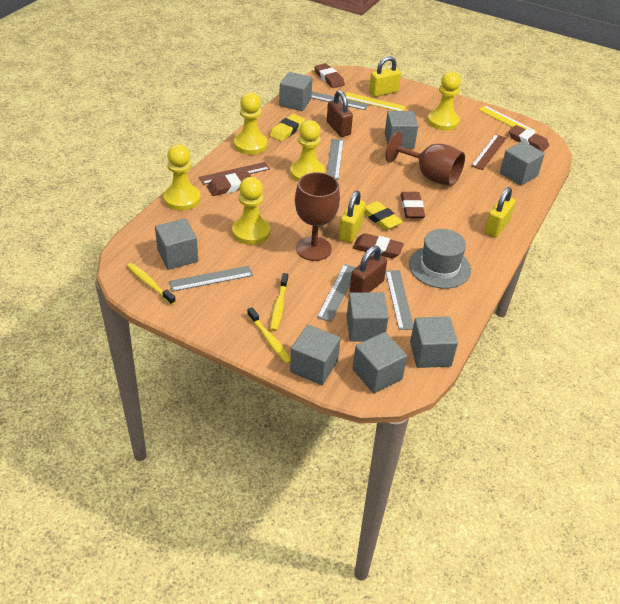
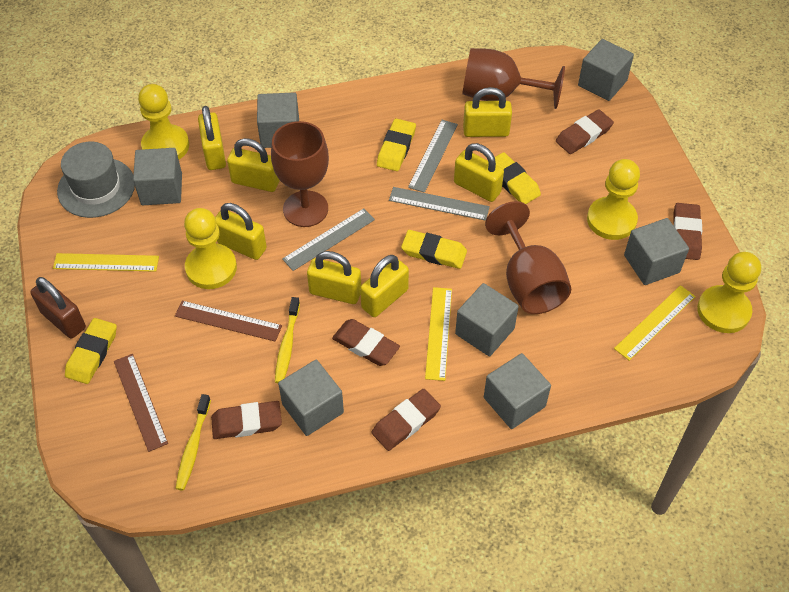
brown goblet: [295,172,340,261] [385,132,465,186] = 2 -> [271,121,329,227] [462,48,565,109] [485,201,571,314] = 3
brown padlock: [327,90,353,137] [349,246,387,293] = 2 -> [30,277,86,339] = 1
grey cube: [155,218,198,270] [279,72,312,111] [290,325,341,385] [347,292,389,342] [352,332,407,393] [385,111,418,148] [410,316,458,368] [500,141,545,186] = 8 -> [133,148,182,205] [257,92,299,148] [278,360,344,436] [455,283,519,356] [484,353,551,429] [578,39,634,101] [624,218,689,285] = 7
grey ruler: [169,266,253,292] [311,91,369,110] [317,264,356,322] [327,139,344,180] [386,270,413,330] = 5 -> [282,208,375,271] [389,187,490,221] [408,120,458,193] = 3
yellow eraser: [270,114,306,142] [365,201,403,230] = 2 -> [65,318,117,384] [377,119,416,171] [401,230,467,269] [495,152,541,204] = 4
yellow padlock: [339,191,366,243] [369,56,401,97] [484,187,515,238] = 3 -> [198,106,226,170] [215,203,267,260] [227,138,280,192] [307,251,361,304] [360,255,409,317] [454,143,504,202] [463,87,512,137] = 7
yellow pawn: [163,144,201,211] [232,177,270,245] [234,93,267,155] [290,120,325,182] [427,71,461,130] = 5 -> [138,84,189,159] [184,208,237,289] [587,159,640,240] [697,252,761,333] = 4
yellow ruler: [345,92,406,111] [478,105,537,133] = 2 -> [53,253,159,272] [425,287,452,381] [614,285,696,361] = 3
yellow toothbrush: [127,263,176,305] [247,307,290,364] [270,273,288,331] = 3 -> [175,394,211,491] [275,297,300,383] = 2

